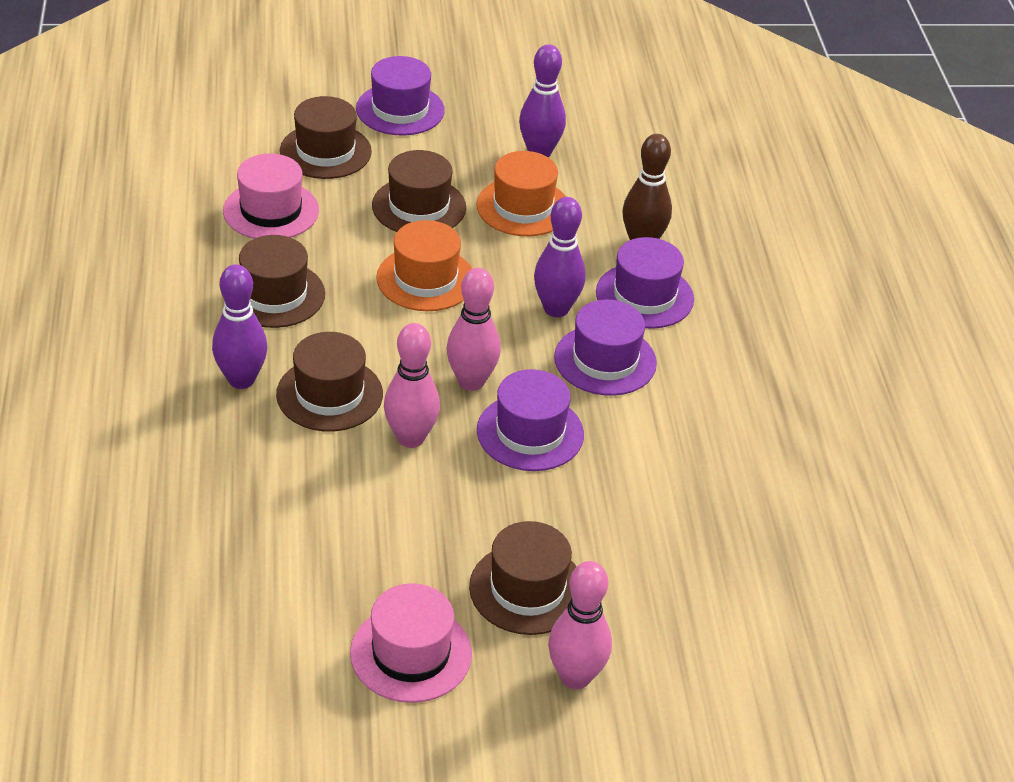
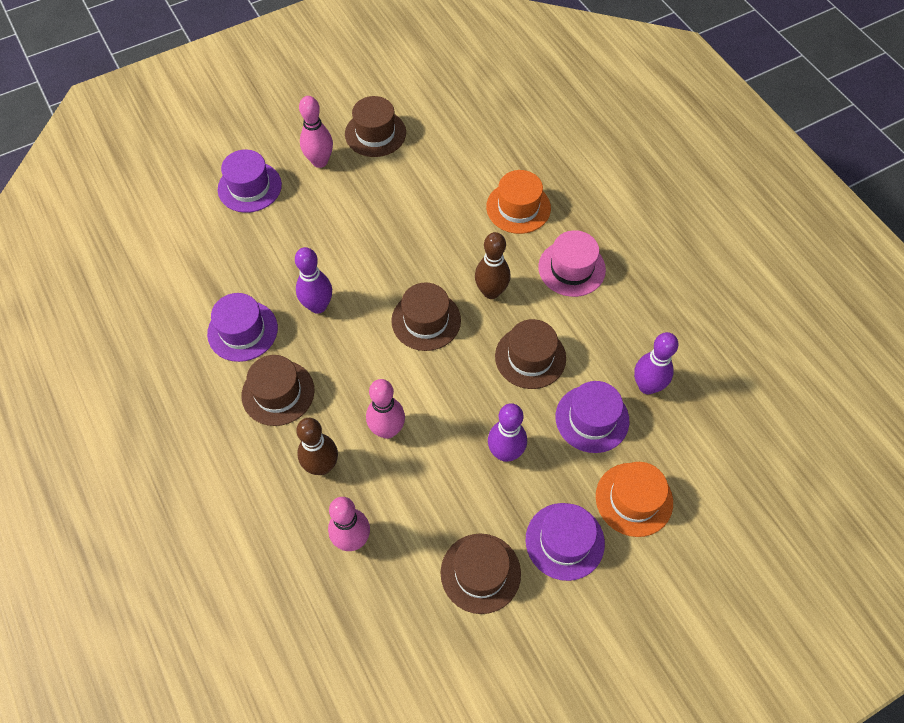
brown bowling pin: [622,134,672,240] = 1 -> [296,418,338,475] [475,232,511,299] = 2
pink hat: [223,154,319,239] [350,583,472,703] = 2 -> [538,230,606,297] = 1

